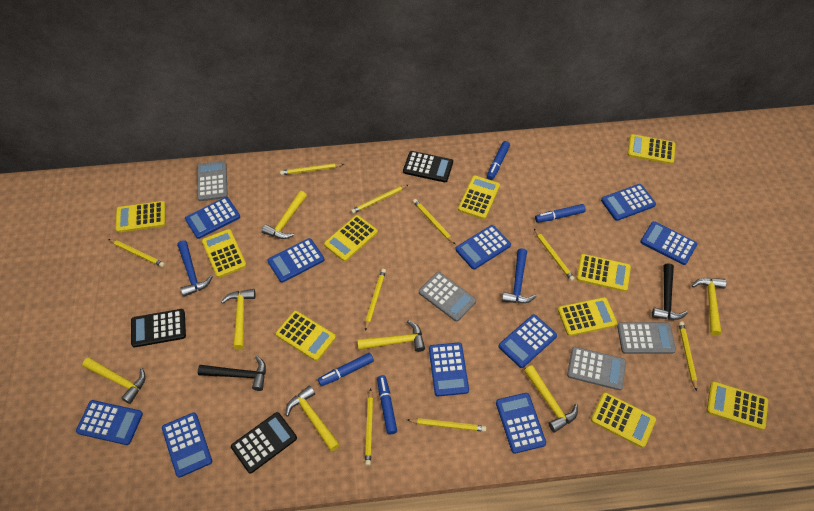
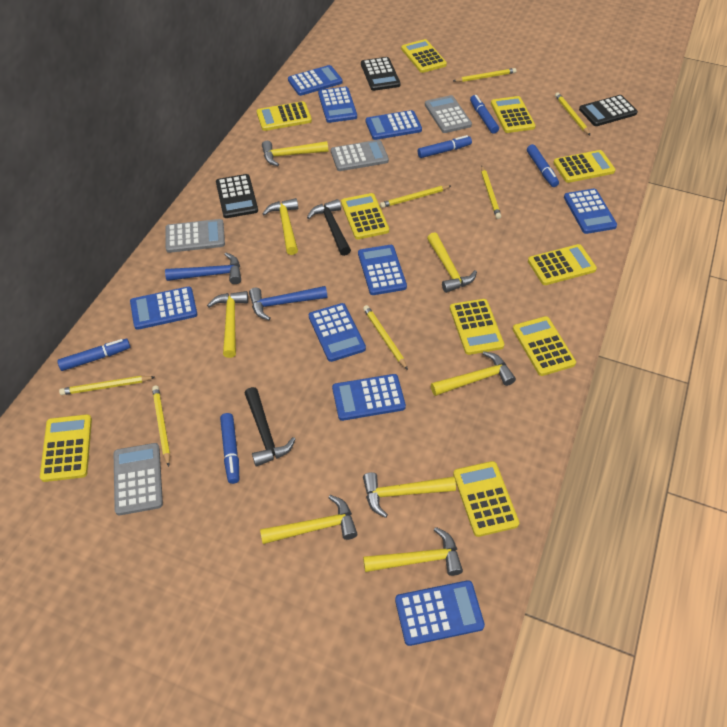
blue calculator: [76,400,143,445] [162,412,212,478] [185,197,240,239] [267,238,324,283] [429,342,469,396] [455,225,511,269] [496,393,546,454] [498,315,557,368] [601,184,656,221] [640,221,697,265] = 10 -> [130,286,197,330] [288,65,343,96] [309,303,366,362] [318,87,357,123] [332,374,406,421] [358,245,407,295] [366,110,422,140] [395,580,485,646] [564,189,617,234] = 9
blue marker: [318,353,374,386] [377,375,397,434] [487,141,510,180] [535,204,586,223] = 4 -> [57,339,130,371] [220,413,239,484] [418,135,472,158] [470,95,499,134] [527,144,559,187] = 5
yellow hammer: [82,357,146,404] [221,289,256,350] [262,191,307,239] [286,385,340,451] [357,320,425,352] [524,365,578,433] [692,278,727,336] = 7 -> [207,291,248,358] [260,495,358,544] [262,141,328,166] [262,198,298,255] [363,472,456,518] [363,527,463,576] [427,232,477,293] [431,351,516,396] = 8
yellow pencil: [108,239,165,267] [280,163,344,175] [351,185,408,214] [365,269,386,331] [365,389,373,466] [407,418,486,432] [413,199,455,244] [534,229,575,281] [679,321,697,391] = 9 -> [59,376,155,395] [152,386,170,467] [363,305,408,370] [380,185,451,208] [453,68,516,82] [481,165,501,219] [555,93,591,136] = 7

